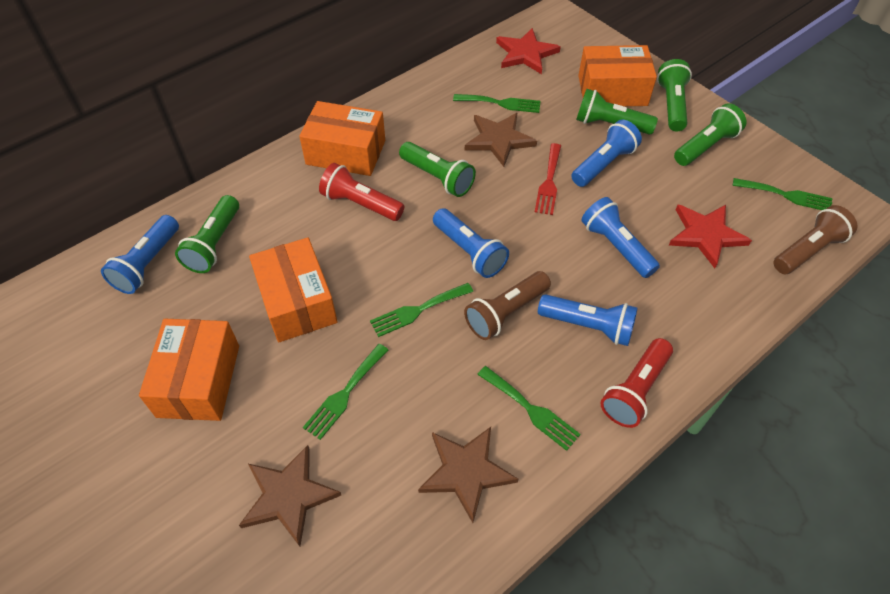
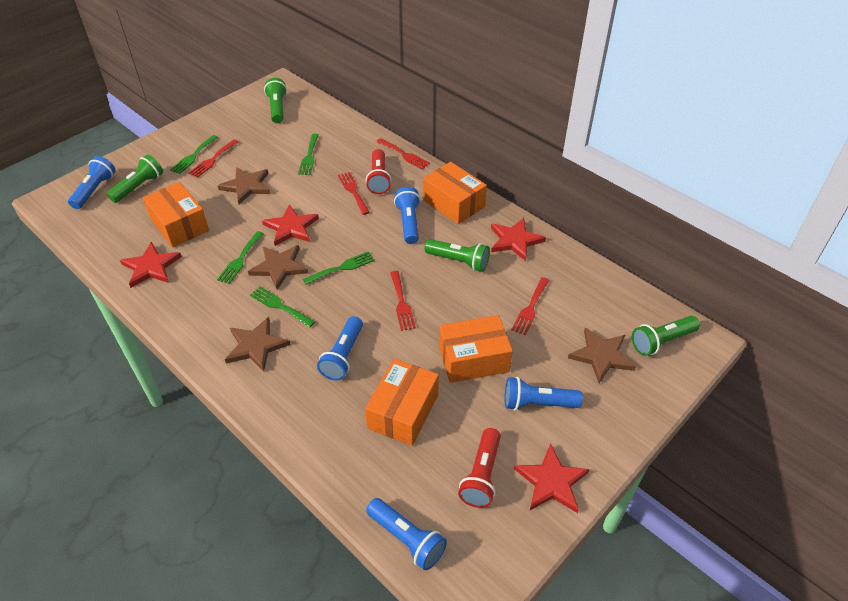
brown flashlight: [464,271,551,340] [773,205,858,274] = 2 -> none = 0
brown star: [239,445,341,546] [418,427,519,523] [465,113,537,167] = 3 -> [218,167,270,204] [225,317,291,372] [248,245,309,290] [568,327,636,383] = 4
green flashlight: [175,195,239,273] [399,142,476,197] [576,89,658,135] [657,59,692,131] [674,103,746,166] = 5 -> [107,154,163,203] [264,78,287,123] [425,239,490,272] [632,316,700,356] = 4
red fork: [535,143,561,215] = 1 -> [188,139,239,178] [338,172,370,215] [376,138,430,169] [390,271,416,331] [511,277,549,335] = 5
red star: [496,28,561,74] [669,205,752,268] = 2 -> [120,242,182,288] [262,204,319,246] [491,218,546,261] [514,444,590,513] = 4

